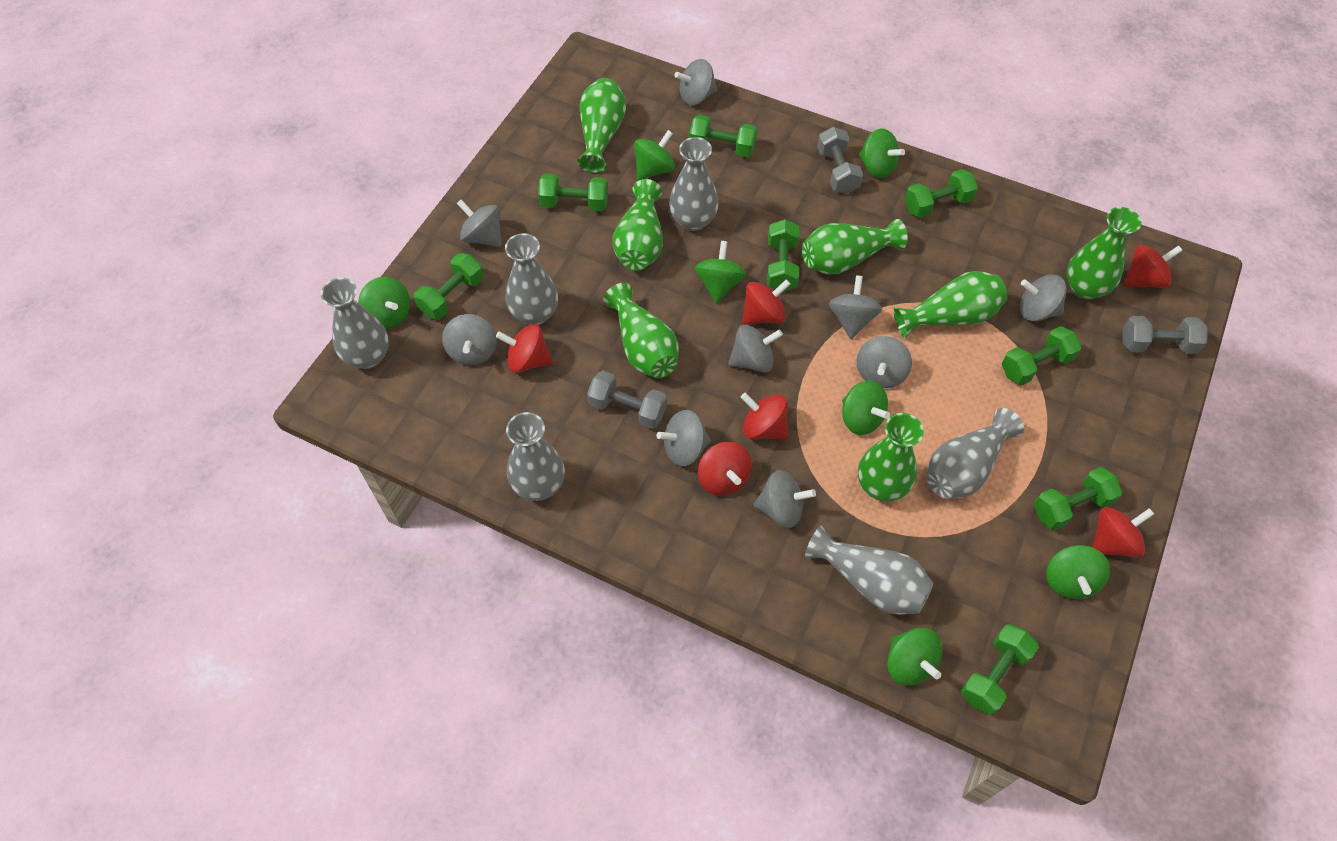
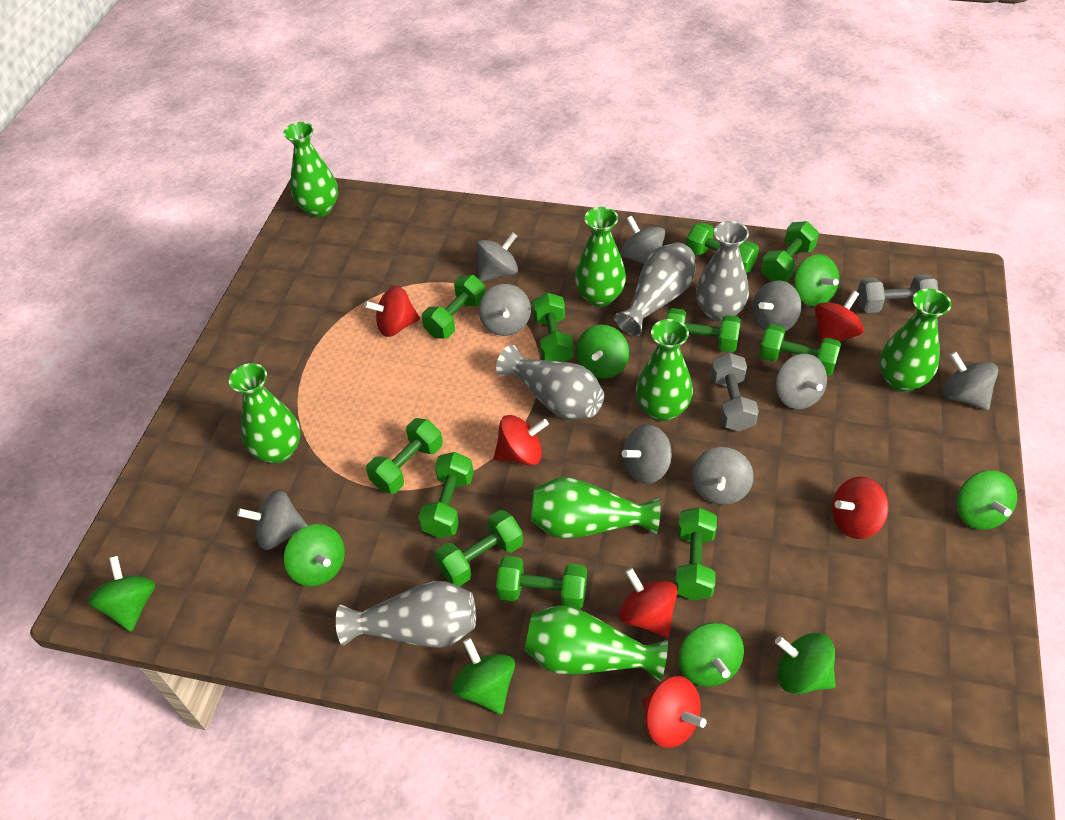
green dumbbell: [414,253,484,320] [538,174,608,211] [689,115,757,157] [767,219,800,291] [905,169,978,218] [961,624,1039,715] [1002,326,1081,386] [1034,467,1122,530] = 8 -> [366,418,443,494] [418,452,474,538] [422,275,486,338] [435,510,523,587] [496,556,587,609] [532,293,574,362] [666,308,741,352] [675,507,717,600] [686,222,759,273] [759,324,841,376] [761,221,819,282] = 11
green spinning top: [358,277,410,329] [634,130,675,181] [695,241,746,303] [842,381,890,435] [859,129,905,178] [887,628,943,686] [1046,545,1110,599] = 7 -> [88,556,155,632] [284,524,345,587] [452,638,515,714] [576,325,629,379] [679,623,744,687] [775,633,836,694] [794,254,839,307] [957,470,1017,530] = 8
grey dumbbell: [587,371,667,429] [817,127,863,194] [1123,316,1208,354] = 3 -> [710,352,759,431] [857,274,938,313] = 2
grey vase: [321,278,389,369] [505,233,558,325] [506,412,565,501] [669,137,719,231] [805,525,933,614] [927,408,1024,499] = 6 -> [336,581,476,648] [496,345,604,420] [614,242,695,336] [696,221,749,322] = 4

